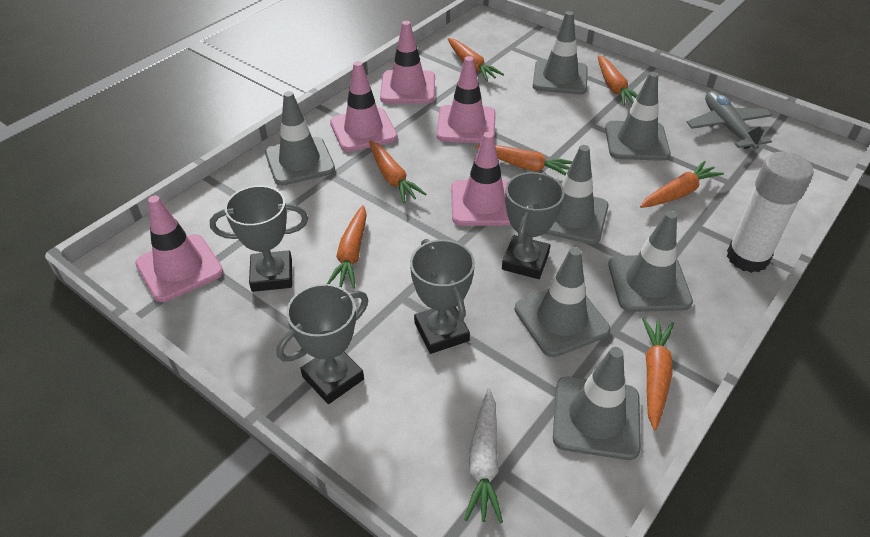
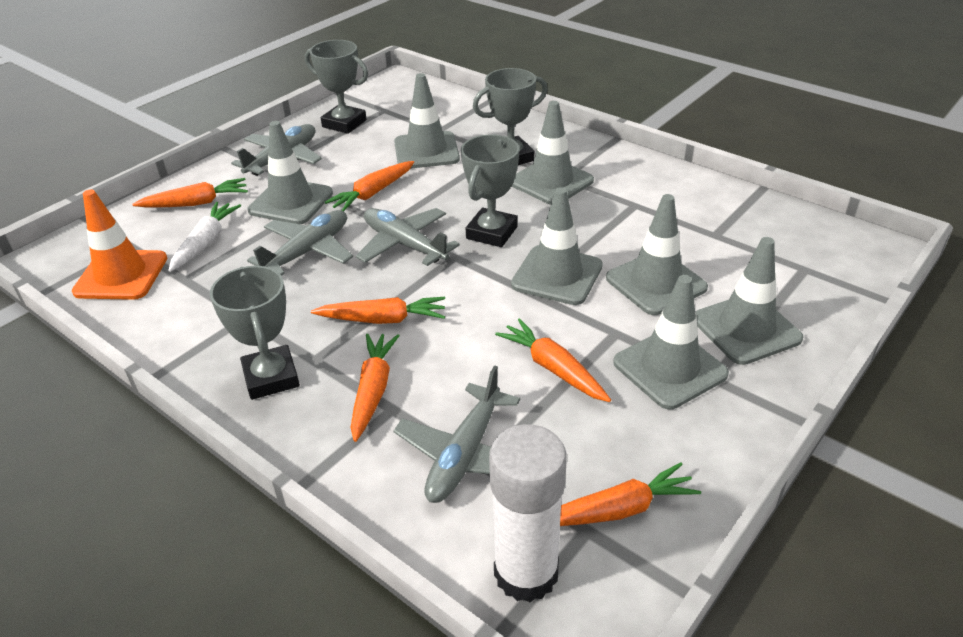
grey plane: [687,91,772,149] = 1 -> [231,124,322,176] [247,210,353,276] [356,208,460,266] [394,365,520,503] = 4
orange carrot: [327,205,367,288] [369,140,427,203] [448,38,504,81] [476,145,573,175] [598,55,638,106] [640,161,724,208] [642,318,674,430] = 7 -> [132,178,248,208] [311,297,445,324] [325,161,414,212] [351,333,400,442] [495,318,611,402] [560,462,701,526] = 6
orange traffic cone: none = 0 -> [72,190,167,300] = 1
pink traffic cone: [135,196,224,302] [330,61,398,152] [380,21,435,104] [436,56,496,143] [451,132,511,226] = 5 -> none = 0

